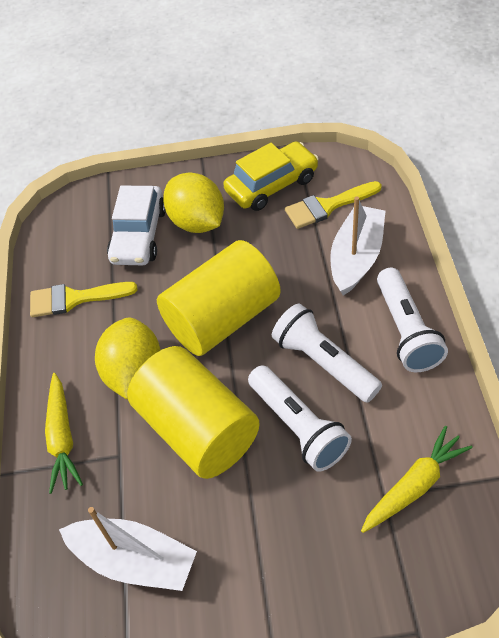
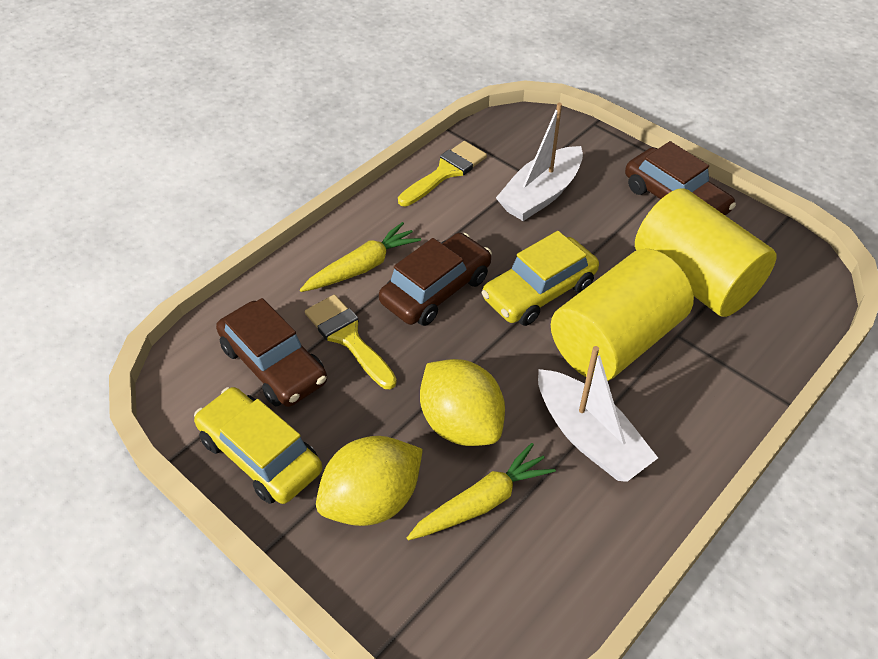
brown car: none = 0 -> [216,298,327,407] [379,233,492,326] [625,141,736,216] = 3
white car: [107,186,166,265] = 1 -> none = 0
white flashlight: [248,365,352,472] [272,303,382,403] [377,268,448,372] = 3 -> none = 0
yellow car: [223,141,319,211] = 1 -> [194,387,322,504] [482,231,599,326] = 2

